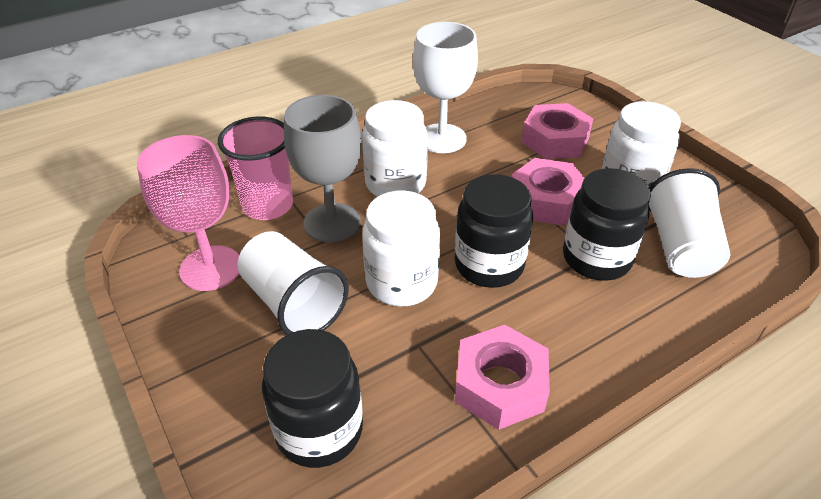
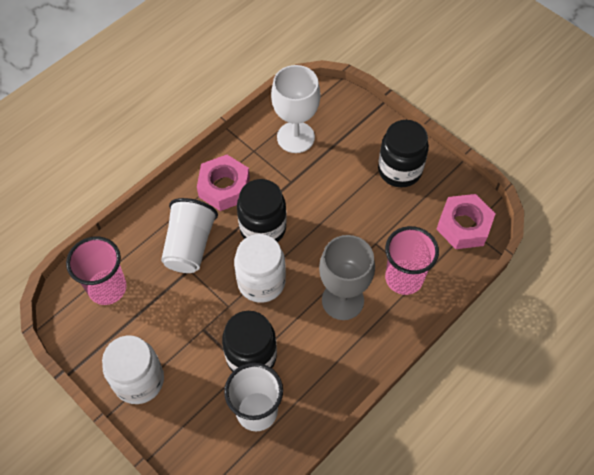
pink cup: [218,116,293,220] = 1 -> [66,236,127,305] [385,226,439,295] = 2
pink goblet: [137,135,239,291] = 1 -> none = 0
pink nut: [455,325,550,430] [511,158,584,226] [522,103,593,159] = 3 -> [197,155,250,211] [436,194,496,249] = 2
white jar: [362,100,428,197] [362,191,440,306] [602,101,681,187] = 3 -> [102,335,164,404] [234,234,286,303] = 2

